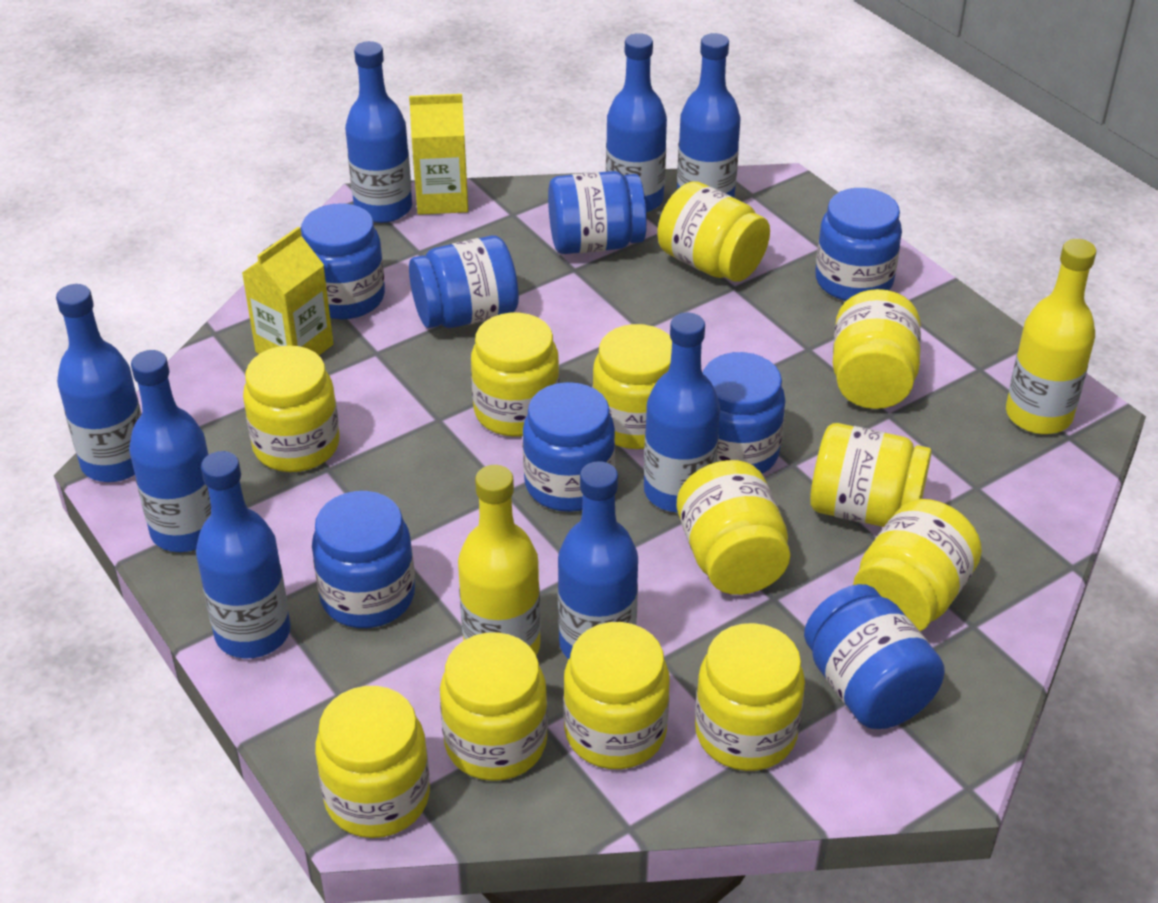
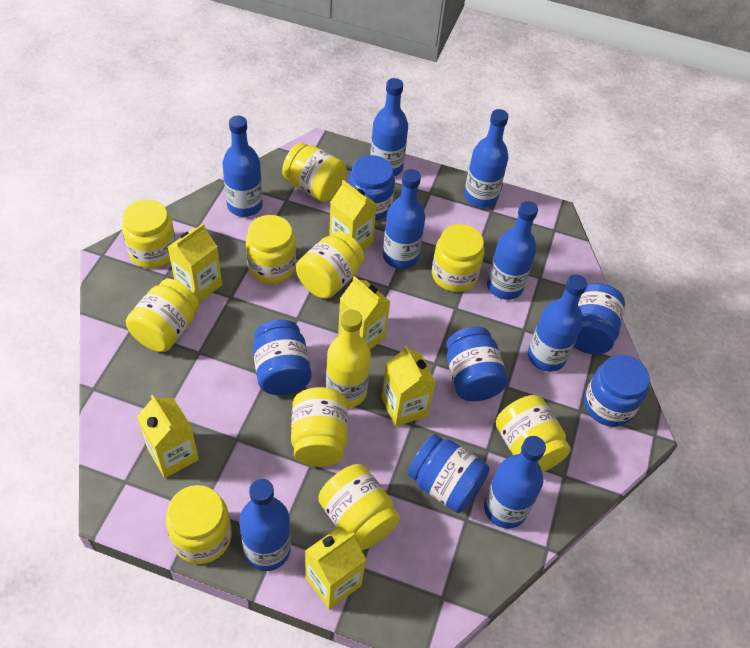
blue jar: [301,203,385,319] [312,491,415,628] [409,235,519,328] [523,382,615,512] [548,171,647,254] [703,352,785,474] [804,584,945,729] [815,188,902,301] = 8 -> [253,320,311,395] [348,155,395,221] [408,434,490,513] [446,327,508,401] [574,283,625,354] [584,355,650,427] = 6
yellow bottle: [458,465,541,655] [1006,239,1096,434] = 2 -> [326,310,371,408] = 1
yellow carton: [242,227,333,355] [409,94,468,215] = 2 -> [137,395,199,478] [168,224,222,303] [305,526,366,610] [329,180,377,250] [338,276,390,349] [382,346,436,427] = 6
yellow jar: [243,345,340,472] [315,686,430,838] [440,632,548,781] [471,313,559,437] [563,622,670,769] [592,324,672,449] [657,181,770,282] [677,460,790,595] [695,623,805,771] [810,423,932,527] [833,289,921,409] [853,499,982,631] = 12 -> [122,199,176,268] [126,279,199,352] [166,485,232,564] [246,215,296,284] [282,143,347,202] [291,387,348,467] [296,231,364,299] [318,464,400,550] [432,224,484,292] [496,395,571,472] = 10

